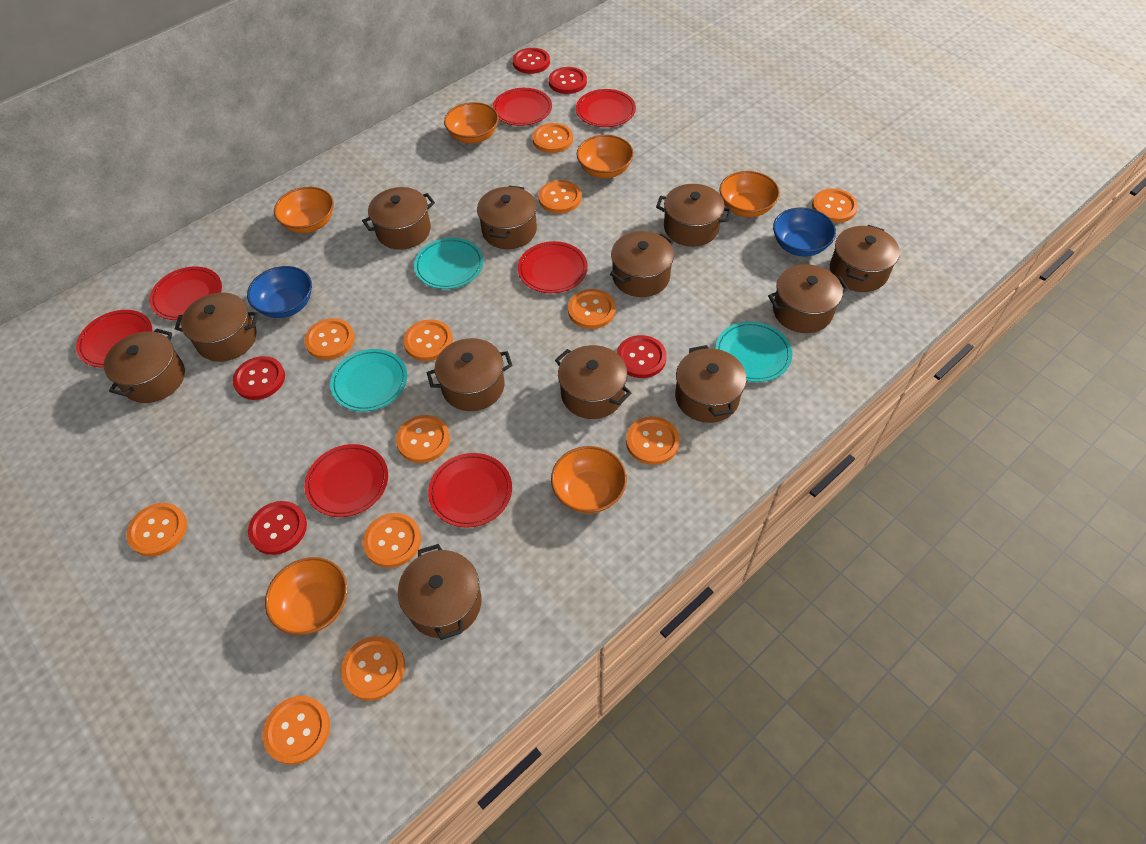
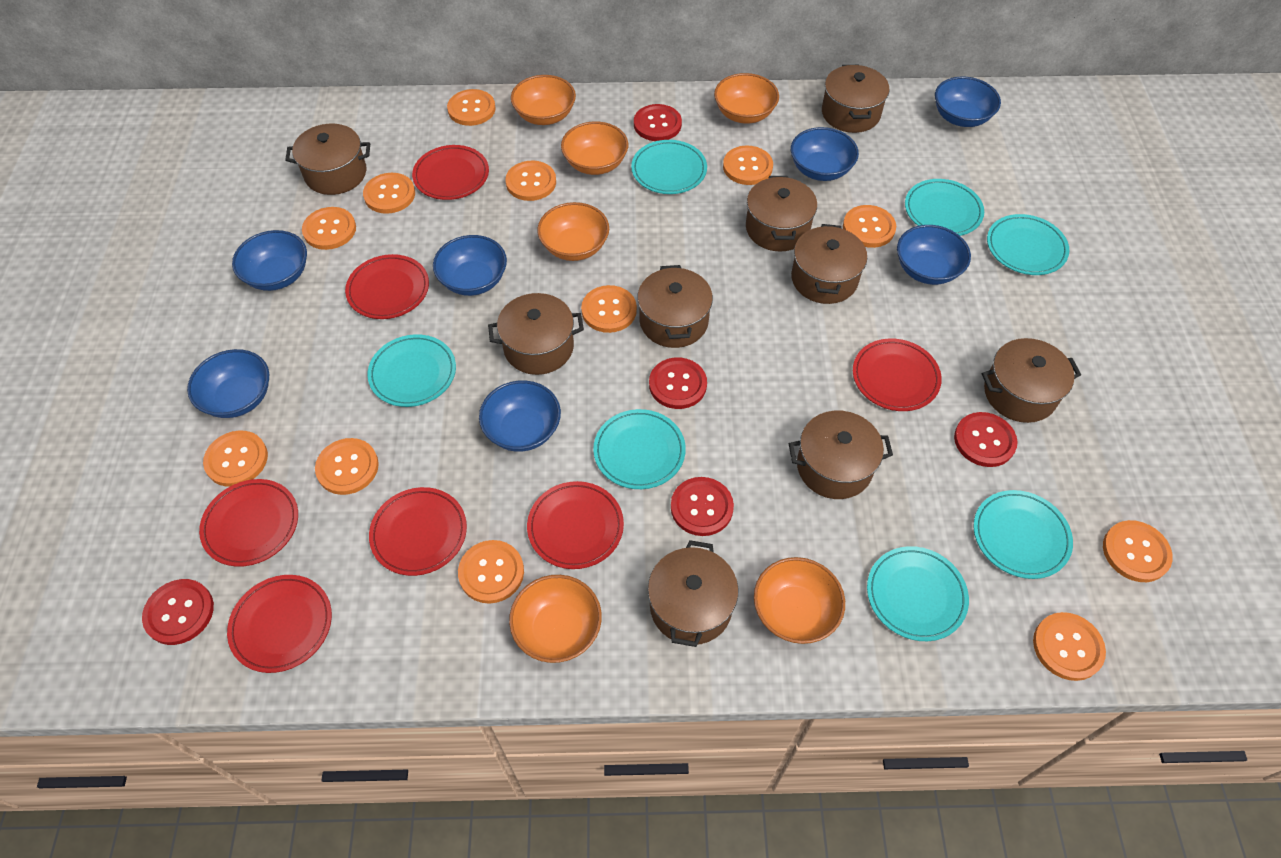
blue bowl: [247,266,312,318] [773,207,836,257] = 2 -> [187,349,269,418] [232,230,307,291] [433,235,507,296] [479,380,561,452] [791,127,859,181] [897,225,971,285] [935,76,1001,127] = 7
brown pot: [104,328,185,403] [175,292,258,362] [362,187,435,250] [398,544,482,640] [427,338,513,411] [477,185,537,249] [555,345,631,419] [610,231,674,297] [656,184,732,247] [675,345,747,423] [768,264,849,333] [830,225,900,292] = 12 -> [285,124,370,195] [488,293,584,375] [637,265,713,348] [648,540,738,647] [746,176,817,252] [789,411,893,499] [791,224,867,304] [822,65,890,133] [982,338,1081,423] = 9
turquoise plate: [330,349,407,412] [414,238,484,289] [715,321,792,382] = 3 -> [367,334,456,407] [593,409,686,489] [631,140,707,194] [867,546,969,641] [905,179,984,236] [974,490,1073,579] [987,214,1069,275] = 7

